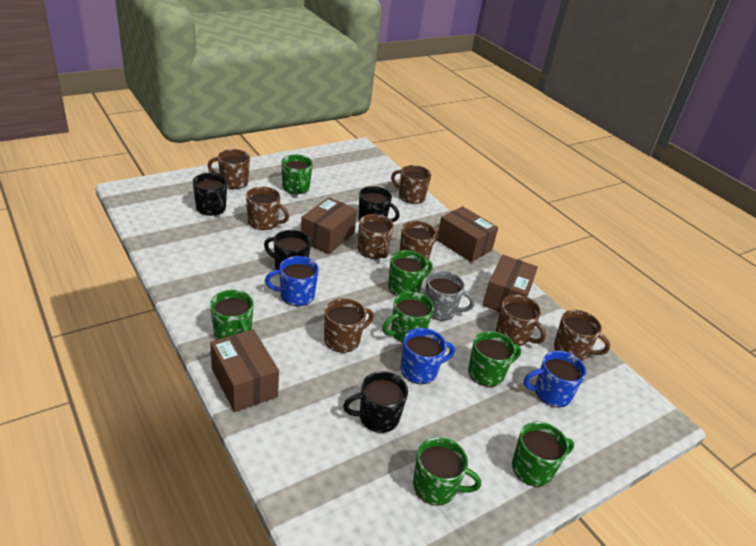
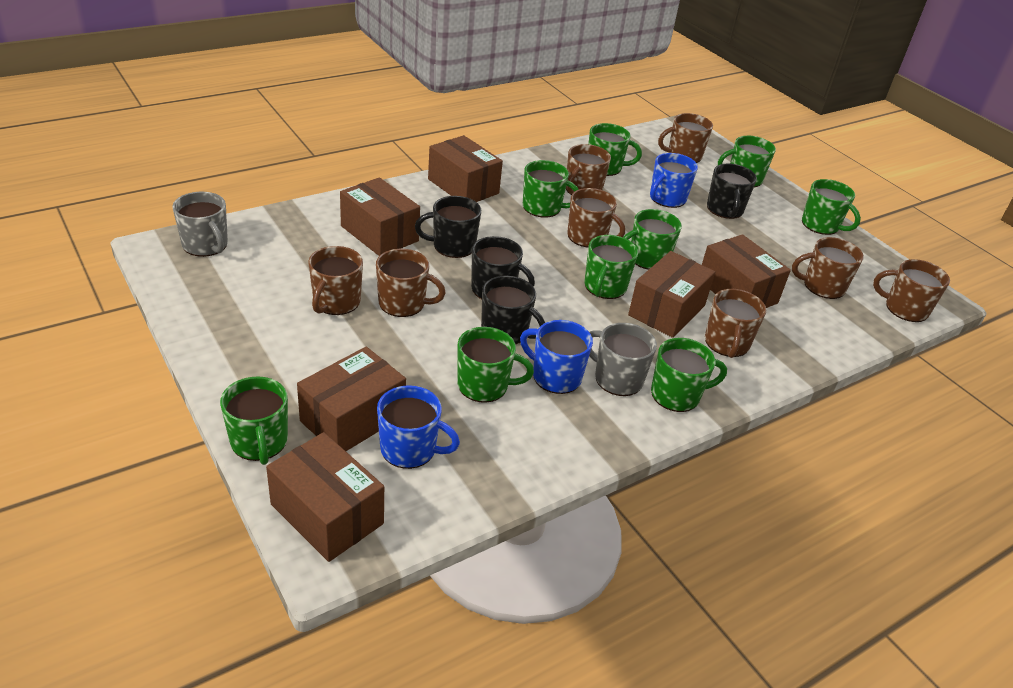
brown box: [210,329,279,412] [301,197,357,254] [437,206,498,262] [482,255,538,312] = 4 -> [266,432,384,562] [297,347,406,451] [340,177,420,256] [428,135,503,202] [628,251,715,338] [702,234,791,308] = 6
green mug: [210,290,254,340] [281,155,313,194] [382,292,434,343] [388,250,433,296] [413,437,481,505] [468,331,521,387] [512,422,574,487] = 7 -> [220,377,288,465] [457,327,534,403] [523,160,579,218] [585,235,638,299] [588,123,642,176] [623,209,682,270] [651,338,727,412] [718,136,776,187] [802,179,861,235] = 9
grey mug: [425,271,475,321] = 1 -> [172,192,228,257] [589,323,657,396] = 2

